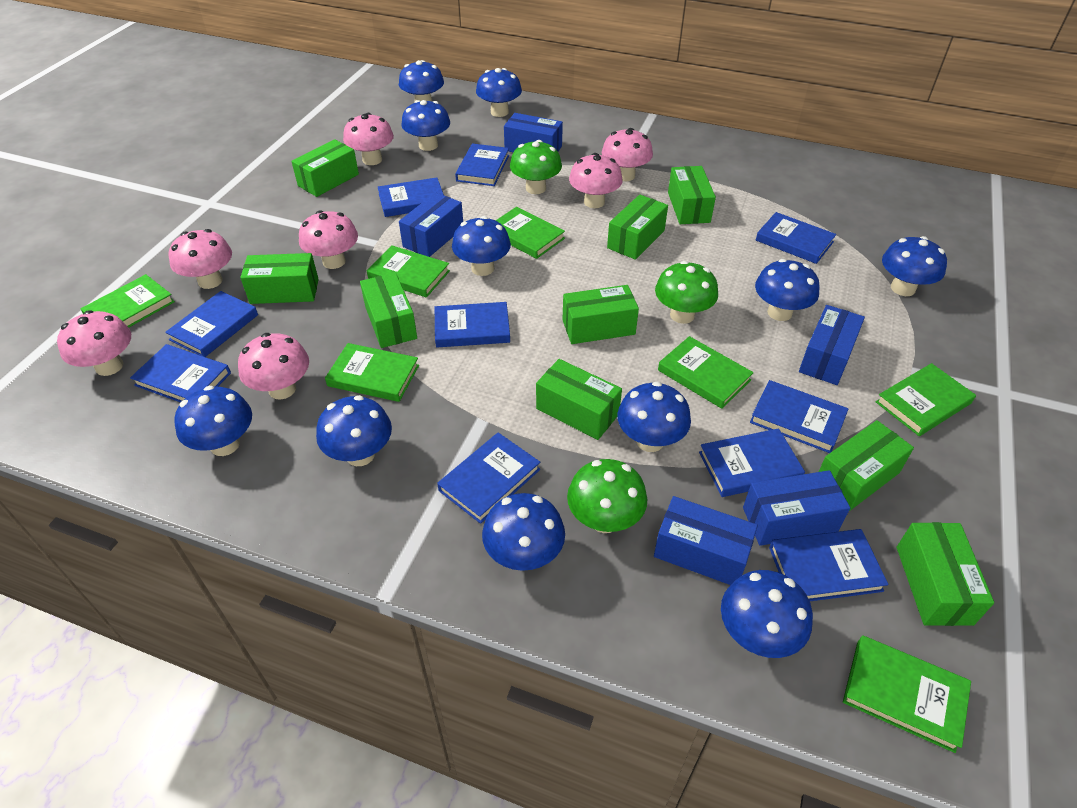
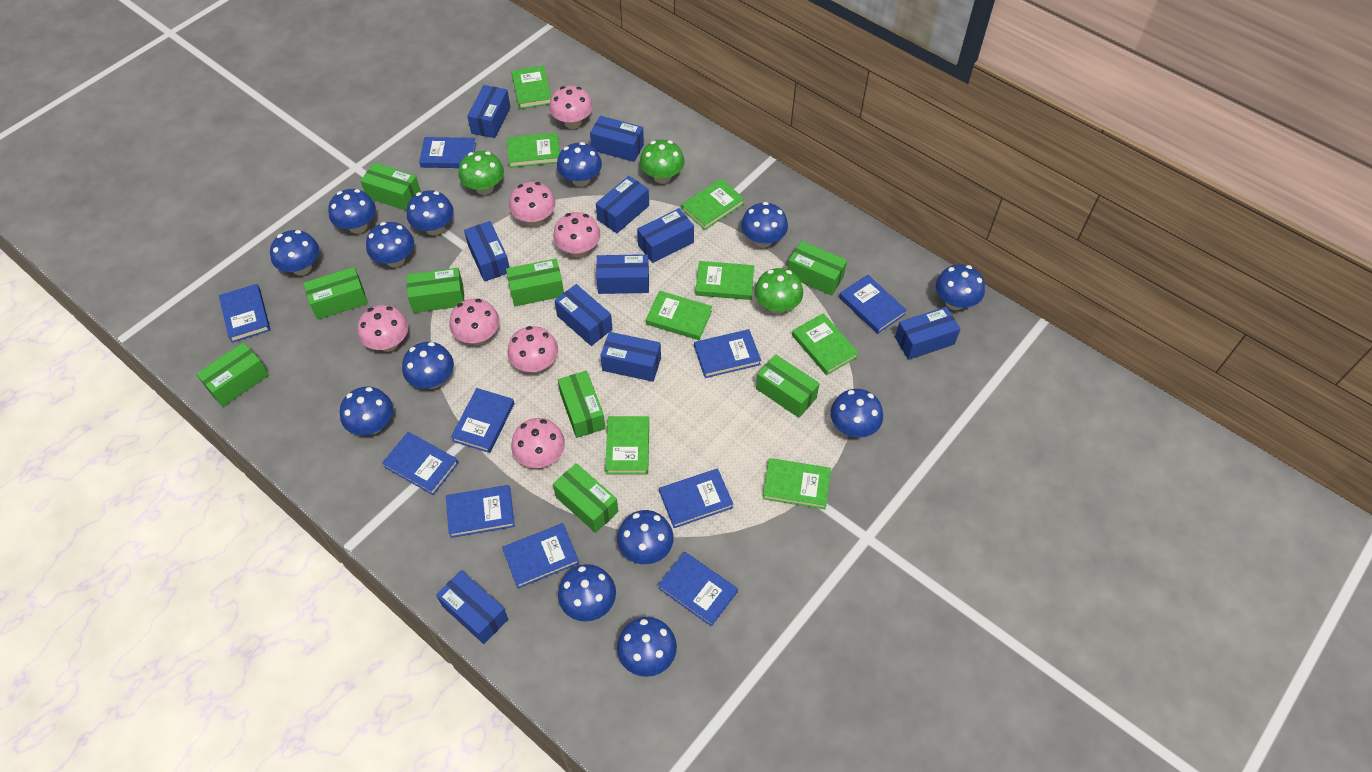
blue box: [399,192,463,257] [504,113,563,152] [654,496,758,585] [743,470,850,546] [799,305,865,385] = 5 -> [436,570,508,644] [464,221,510,282] [467,85,511,138] [554,284,613,346] [590,116,644,162] [596,176,649,233] [596,254,649,294] [600,332,661,382] [637,208,694,263] [895,307,960,360] = 10
blue mushroom: [174,386,252,456] [316,395,392,466] [399,60,444,101] [402,100,450,151] [452,216,511,276] [476,68,522,117] [482,493,565,571] [617,382,691,452] [721,570,813,658] [755,259,819,321] [882,236,947,296] = 11 -> [270,230,319,276] [328,189,376,234] [340,387,393,435] [366,222,414,267] [402,342,454,389] [407,190,454,235] [557,142,602,187] [558,564,616,621] [617,510,674,564] [617,617,677,677] [741,202,788,248] [831,389,883,437] [936,264,985,310] = 13
green book: [80,274,175,328] [325,343,419,402] [367,245,450,298] [495,207,565,259] [658,336,753,409] [843,635,971,753] [876,363,976,436] = 7 -> [507,133,560,168] [511,65,551,109] [605,416,649,474] [646,291,712,340] [681,179,745,230] [696,261,754,300] [763,458,831,509] [792,313,859,375] = 8

